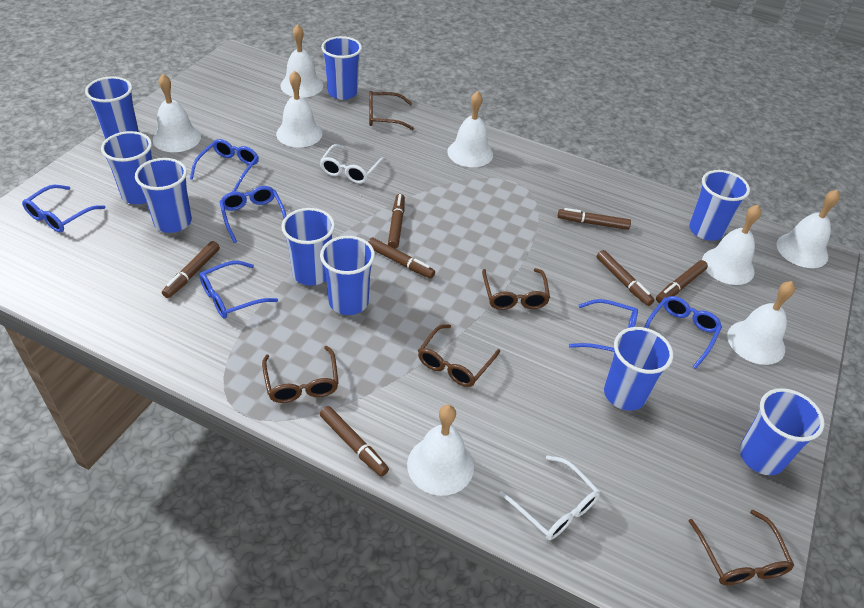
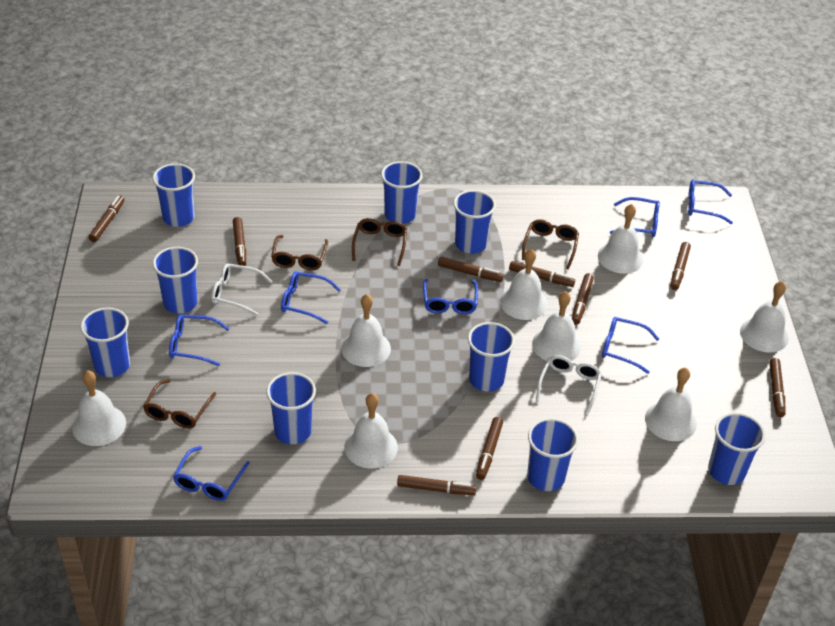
blue glasses: [22,185,105,233] [190,139,259,192] [199,261,278,319] [220,186,286,243] [569,299,638,352] [644,296,722,369] = 6 -> [169,315,230,366] [173,446,250,501] [281,272,341,324] [423,279,478,314] [602,317,659,374] [610,197,660,237] [688,180,733,224] = 7
brown glasses: [262,346,339,403] [369,91,414,130] [418,324,500,387] [482,268,550,310] [689,510,794,585] = 5 -> [143,379,216,429] [271,235,328,270] [352,218,407,266] [522,219,579,270] = 4
brown marker: [162,241,220,298] [320,406,389,477] [368,238,435,279] [388,194,405,249] [558,208,631,230] [597,250,654,306] [656,260,708,303] = 7 -> [88,195,125,242] [233,217,246,266] [397,475,476,495] [438,256,504,282] [476,417,503,480] [509,261,575,287] [572,273,594,325] [671,242,691,290] [769,358,786,417] = 9

